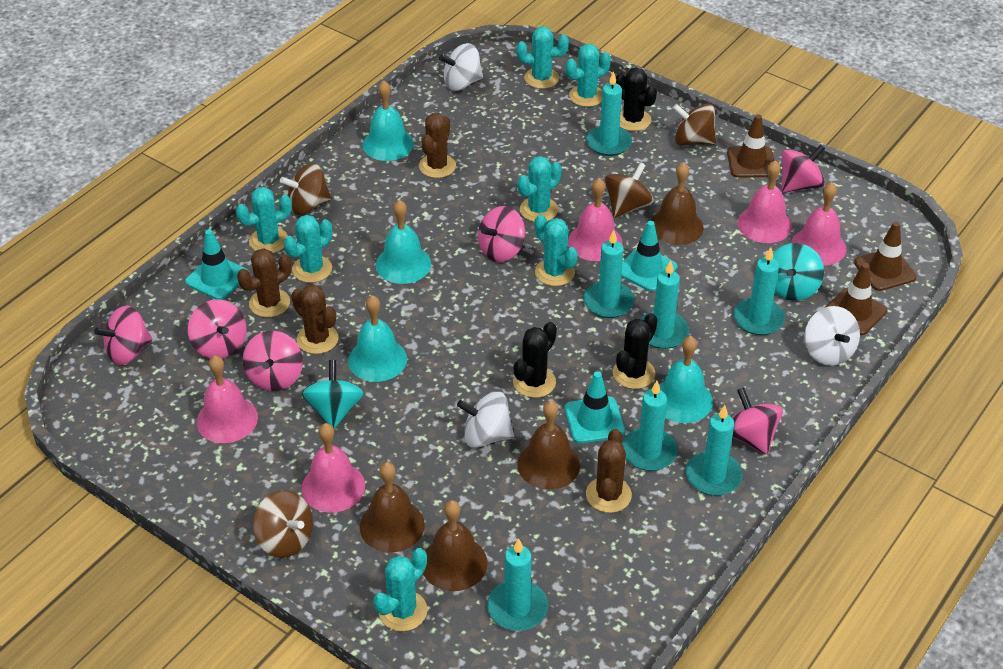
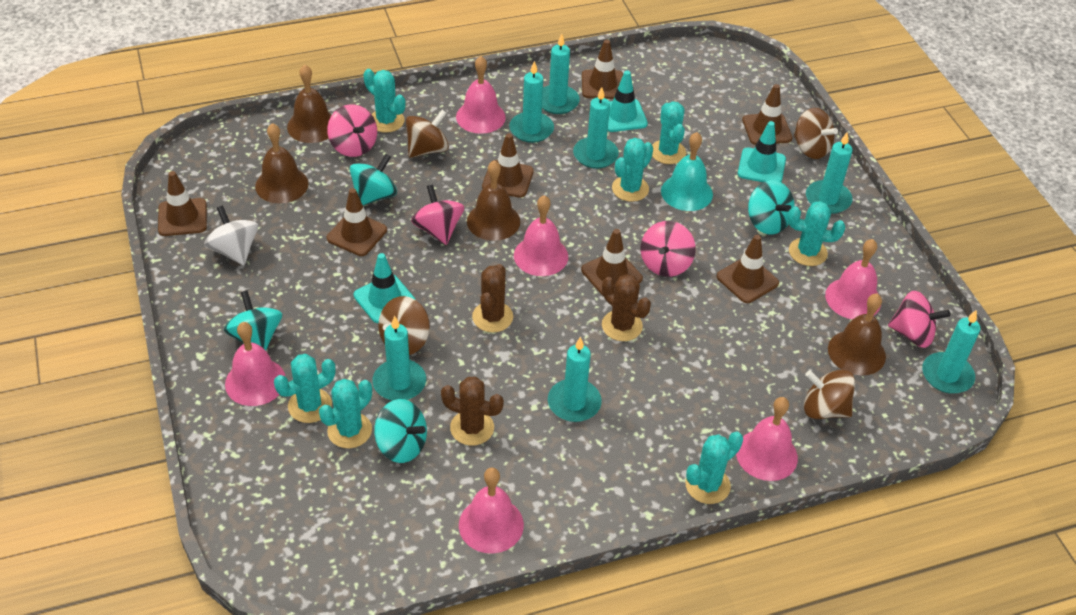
black cactus: [513,322,557,398] [613,313,658,389] [616,67,657,131] = 3 -> none = 0
brown cactus: [237,249,292,317] [291,284,339,354] [419,113,456,178] [586,429,632,513] = 4 -> [441,377,504,446] [472,264,513,332] [602,274,651,341] = 3
brown traffic cone: [727,115,774,178] [824,263,887,335] [854,222,917,291] = 3 -> [158,171,207,236] [327,188,387,256] [482,133,534,198] [581,229,643,295] [582,40,623,99] [717,235,779,303] [742,84,793,145] = 7
pink bell: [196,355,258,443] [301,423,365,513] [568,178,623,261] [737,160,792,243] [791,182,846,266] = 5 -> [225,322,286,406] [456,56,506,134] [459,467,524,553] [514,195,568,276] [736,397,798,481] [825,239,881,319] = 6
pink spinning top: [94,306,152,365] [188,299,247,359] [243,331,303,391] [478,206,525,262] [732,388,783,455] [782,144,825,193] = 6 -> [327,104,377,157] [411,185,464,245] [640,221,696,277] [888,291,951,348] = 4
turquoise bell: [348,295,407,382] [362,81,414,161] [376,200,431,284] [659,336,713,423] = 4 -> [661,132,713,211] = 1
turquoise spinning top: [302,360,364,429] [773,243,824,301] = 2 -> [224,290,282,350] [350,154,397,205] [374,399,427,463] [748,180,795,234] = 4
white spinning top: [439,43,483,91] [457,392,514,448] [804,306,860,366] = 3 -> [204,205,258,265] = 1

